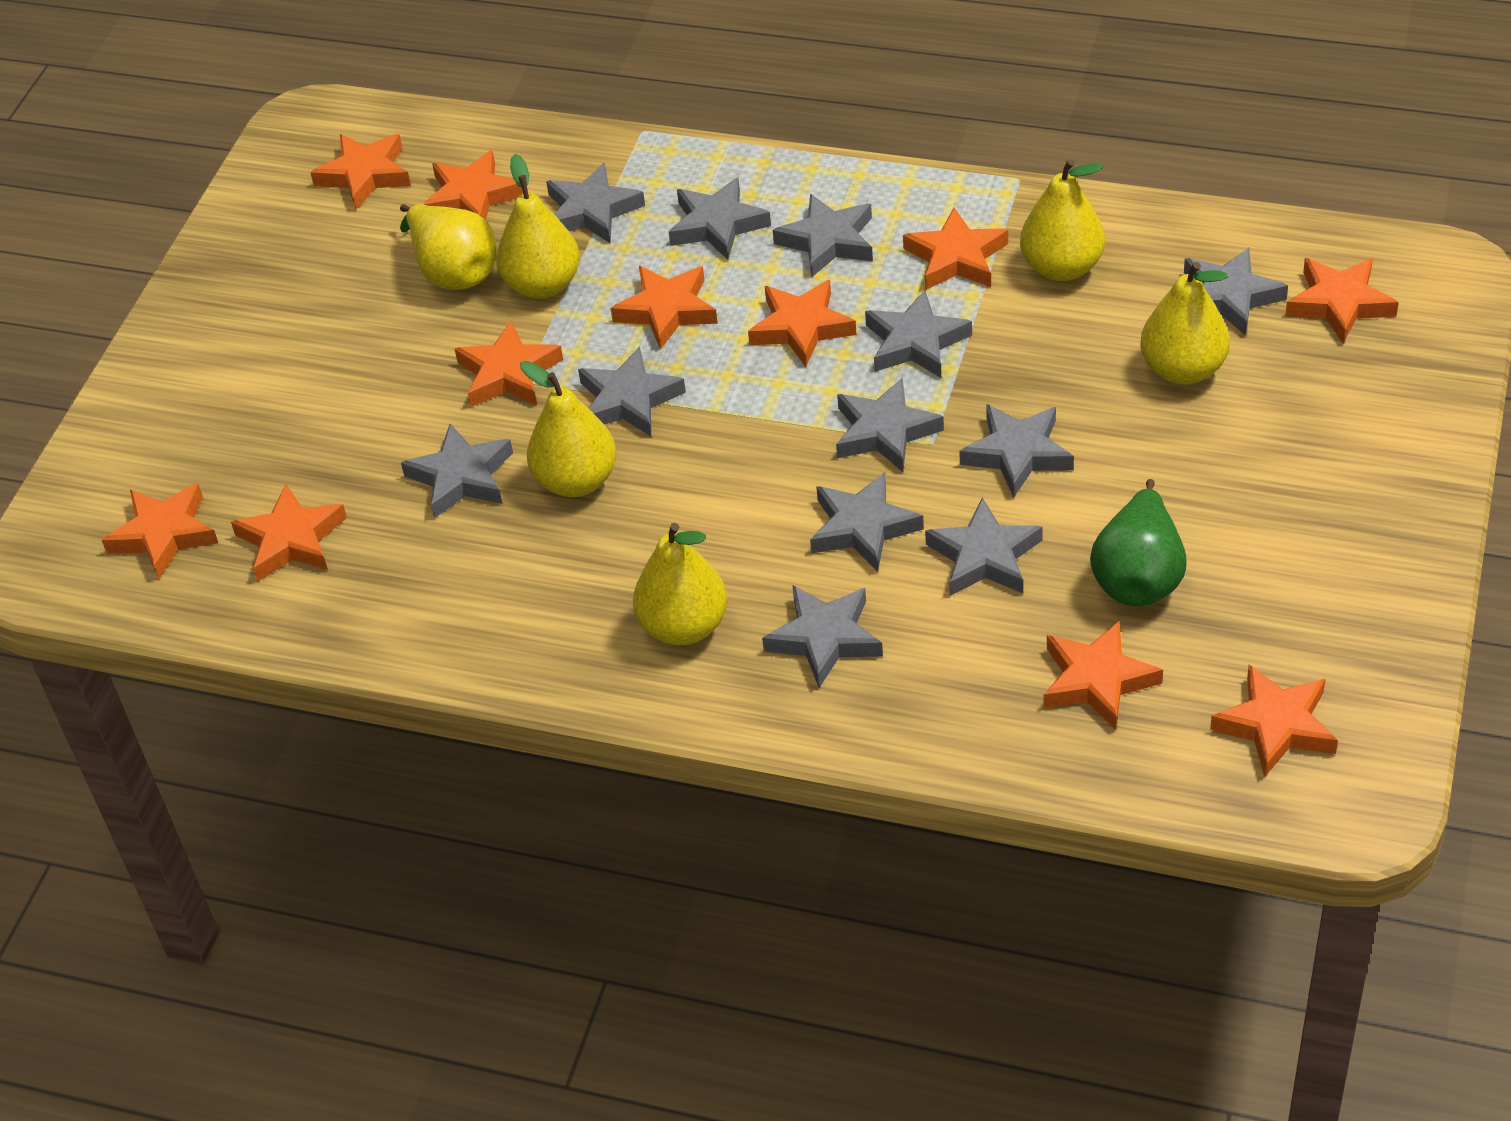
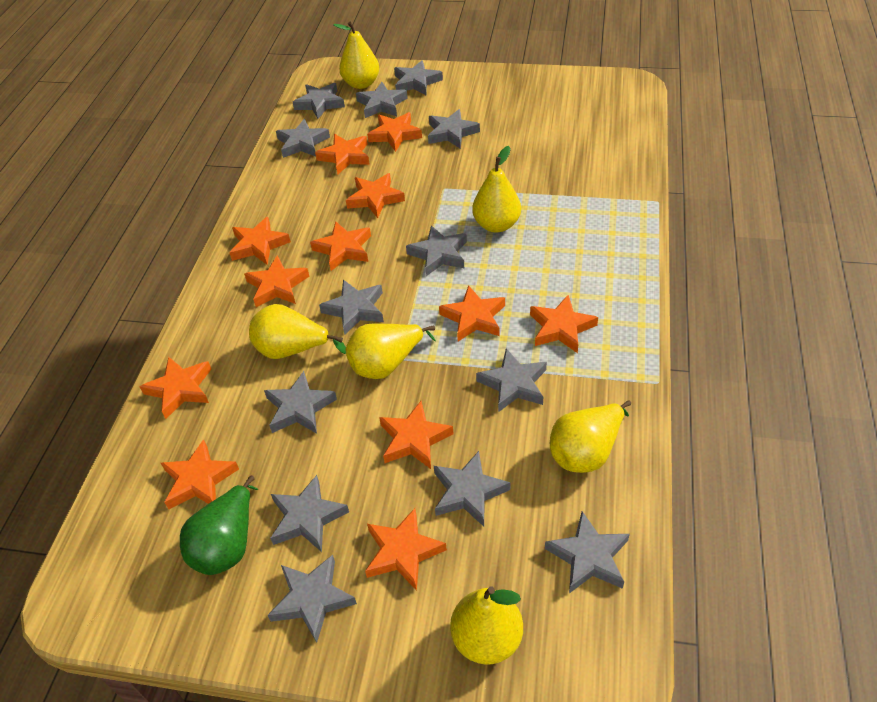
grey star: [401,424,513,519] [546,163,645,243] [578,346,686,436] [669,177,771,260] [762,585,883,688] [773,194,873,278] [810,472,924,572] [836,378,944,472] [865,290,972,378] [925,498,1043,596] [959,404,1074,498] [1184,247,1288,336] = 12 -> [264,371,337,434] [267,555,357,643] [270,475,349,552] [276,119,330,158] [293,83,345,119] [319,280,384,335] [356,82,408,118] [394,60,443,95] [406,225,467,276] [428,109,480,149] [434,451,510,527] [476,349,547,412] [545,511,630,593] = 13
orange star: [102,483,218,579] [231,484,347,581] [310,134,411,210] [423,150,523,220] [455,320,563,407] [611,266,718,350] [748,280,857,367] [903,208,1008,290] [1043,620,1163,730] [1210,665,1338,777] [1285,258,1399,343] = 11 -> [139,357,212,419] [161,439,239,509] [229,217,291,265] [244,255,310,307] [310,221,371,271] [315,134,370,175] [346,173,405,218] [365,508,447,591] [367,112,422,152] [379,401,453,469] [439,285,505,341] [530,295,598,353] = 12

